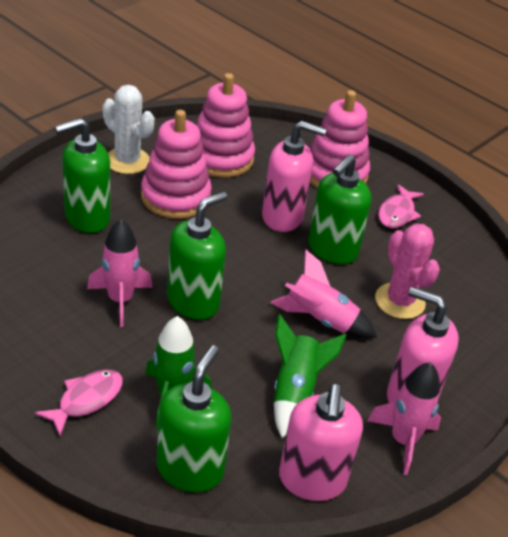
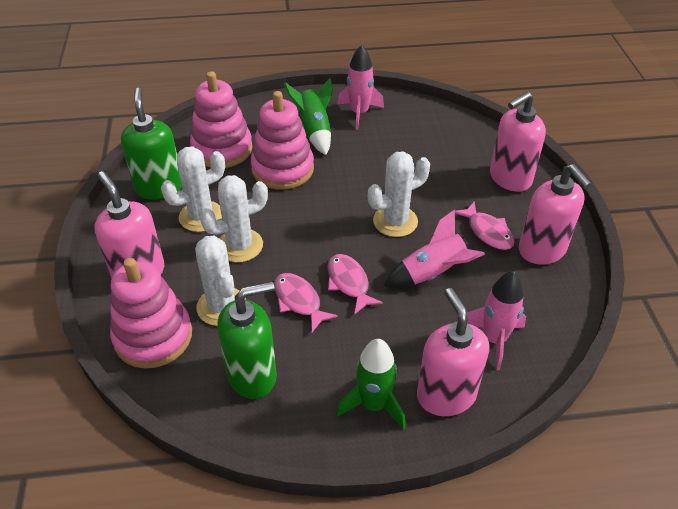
green soap dispenser: [55,118,110,233] [157,345,231,492] [167,192,227,320] [308,154,372,264] = 4 -> [121,88,182,200] [217,281,277,399] = 2
pink cactus: [375,223,440,319] = 1 -> none = 0
pink fish: [35,369,123,436] [378,184,424,228] = 2 -> [274,273,338,332] [327,254,383,315] [455,201,514,250] = 3
pink soap dispenser: [262,121,326,232] [279,384,363,501] [387,287,459,403] = 3 -> [94,171,164,279] [417,288,489,416] [490,92,546,192] [519,164,591,265] = 4
white cactus: [103,85,155,174] = 1 -> [161,146,225,232] [195,236,246,326] [200,175,268,262] [368,151,430,237] = 4

